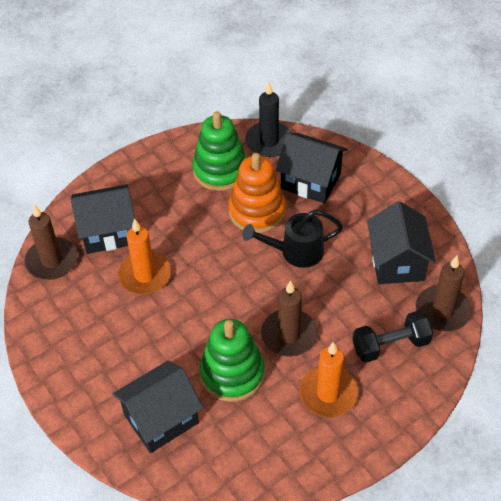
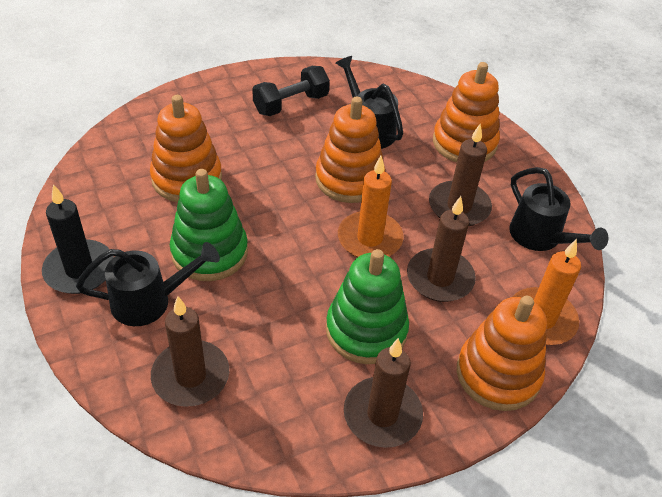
black house: [71,184,135,254] [113,361,203,453] [276,133,348,204] [367,201,436,284] = 4 -> none = 0
black watering can: [242,210,343,268] = 1 -> [76,242,220,326] [335,56,403,149] [509,167,608,251] = 3
brown candle: [25,204,77,280] [261,280,317,356] [416,255,472,332] = 3 -> [151,296,229,407] [344,338,423,448] [407,196,476,302] [429,124,492,226] = 4
orange stacking toy: [228,153,286,233] = 1 -> [150,95,222,202] [315,97,385,203] [433,62,500,162] [457,296,547,411] = 4

